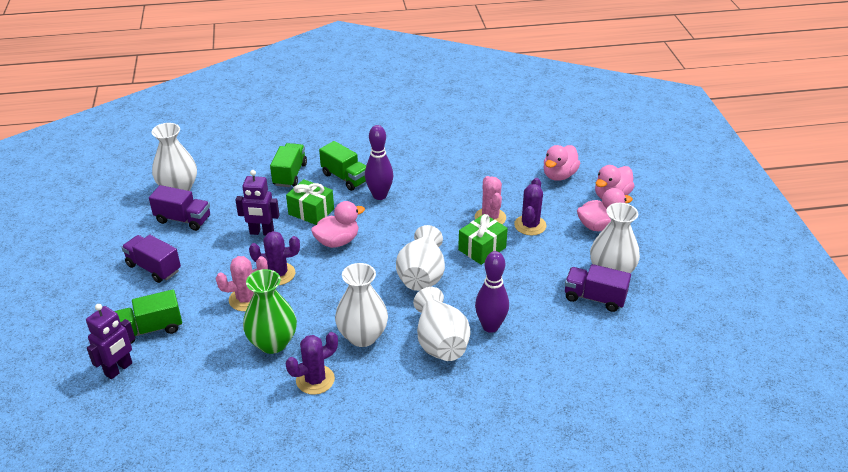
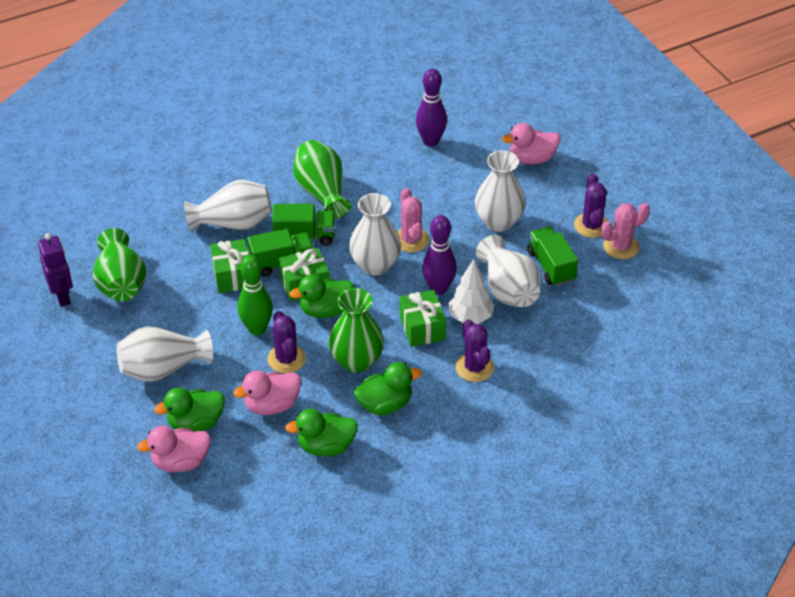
green bowling pin: none = 0 -> [237,255,273,335] = 1
green duck: none = 0 -> [154,388,225,431] [285,409,358,456] [289,275,354,318] [354,362,422,415] = 4
green gift: [286,179,334,225] [458,214,508,265] = 2 -> [210,239,249,293] [278,248,329,302] [400,290,446,347] = 3
green vase: [243,269,297,354] = 1 -> [93,228,146,302] [293,140,352,219] [329,288,384,373] = 3
pink duck: [311,201,365,248] [543,145,580,181] [577,188,633,231] [595,165,634,199] = 4 -> [137,426,211,472] [233,371,301,415] [502,123,560,165] = 3
purple robot: [86,304,135,379] [235,170,279,235] = 2 -> [38,233,73,307] = 1
purple truck: [121,235,181,283] [149,185,210,231] [565,264,631,312] = 3 -> none = 0
white tree: none = 0 -> [448,259,494,324] = 1

